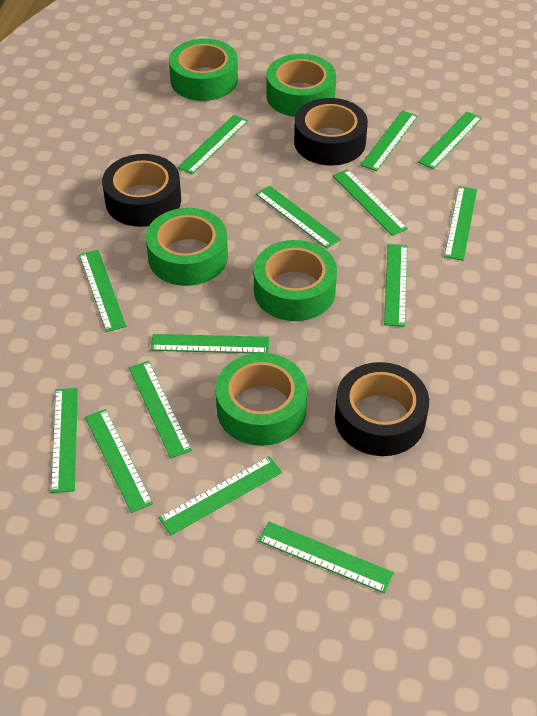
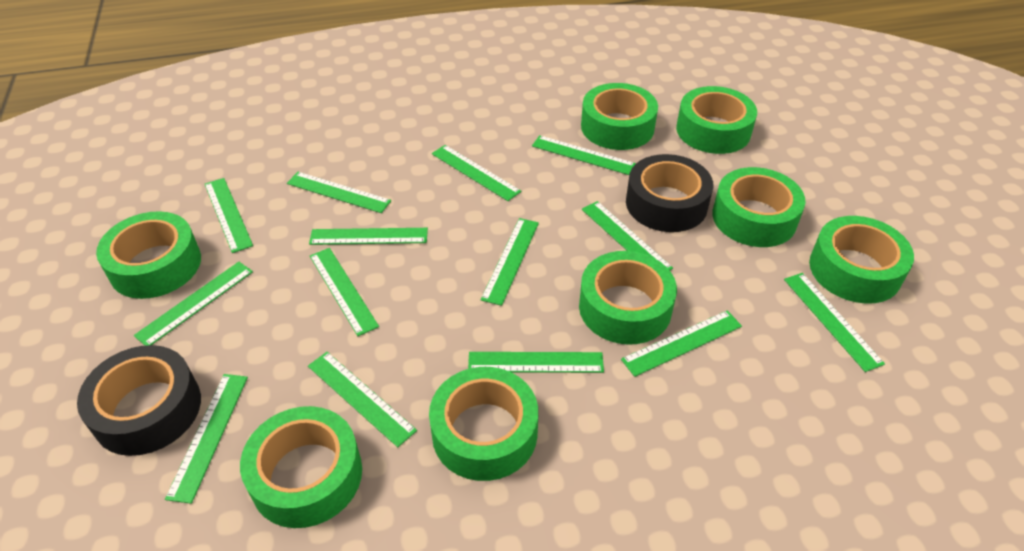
black tape: [102,154,181,227] [294,98,368,165] [335,362,429,456] = 3 -> [77,345,201,456] [626,154,713,232] = 2
green tape: [146,208,228,286] [169,39,238,101] [215,353,307,446] [254,240,337,321] [266,54,336,117] = 5 -> [96,211,201,299] [240,406,362,528] [429,367,538,481] [579,251,677,345] [581,83,658,150] [676,86,757,154] [712,167,806,247] [809,216,914,304] = 8

